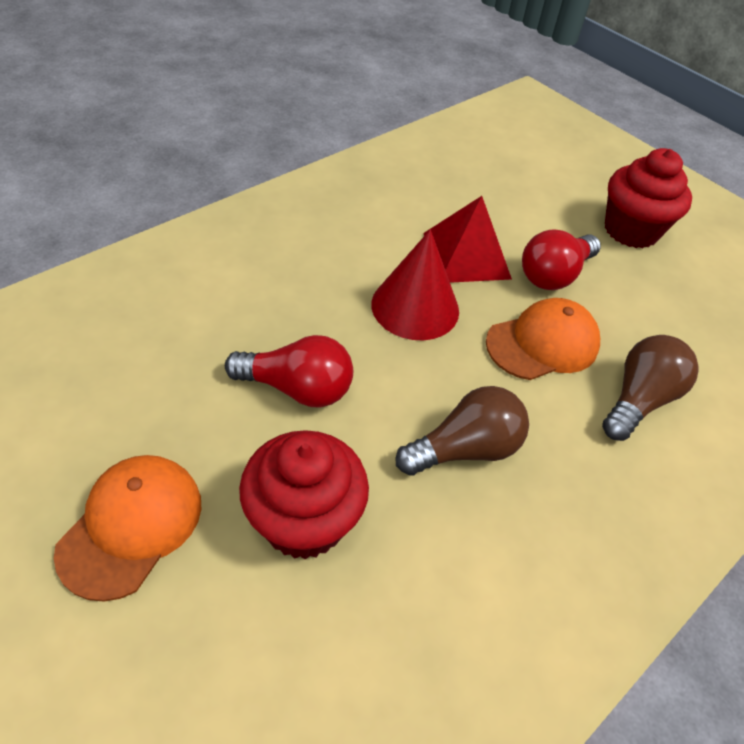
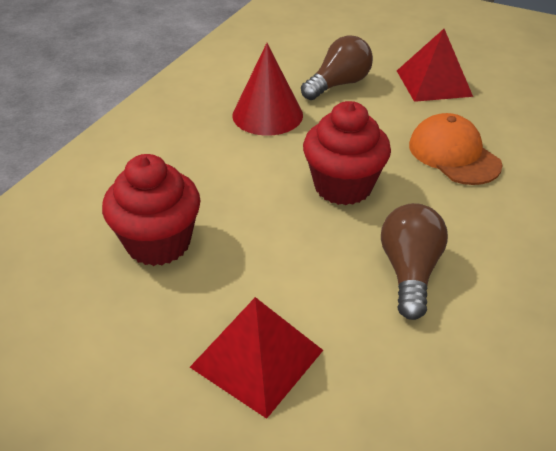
orange cap: [54,455,201,602] [486,298,600,380] = 2 -> [409,113,503,185] = 1
red light bulb: [225,335,353,408] [522,230,601,290] = 2 -> none = 0
red pyramid: [423,196,512,283] = 1 -> [190,297,323,419] [397,29,473,102] = 2

